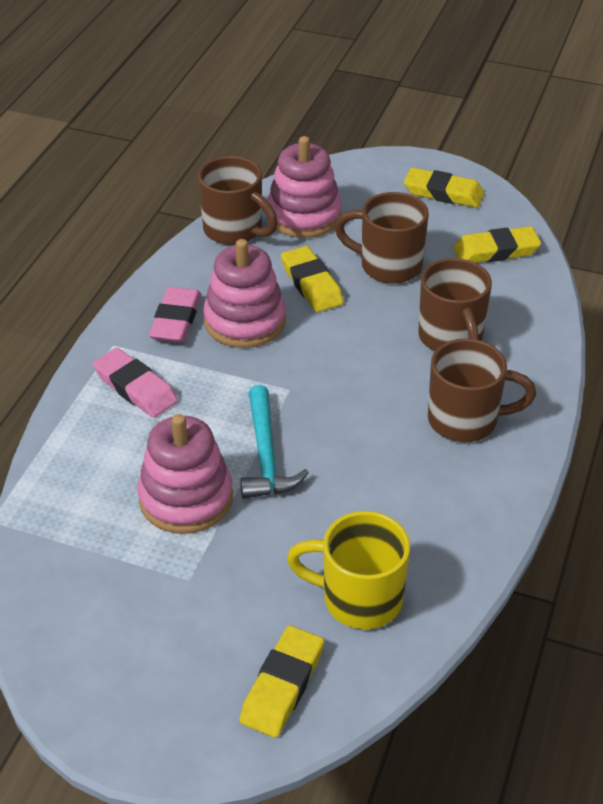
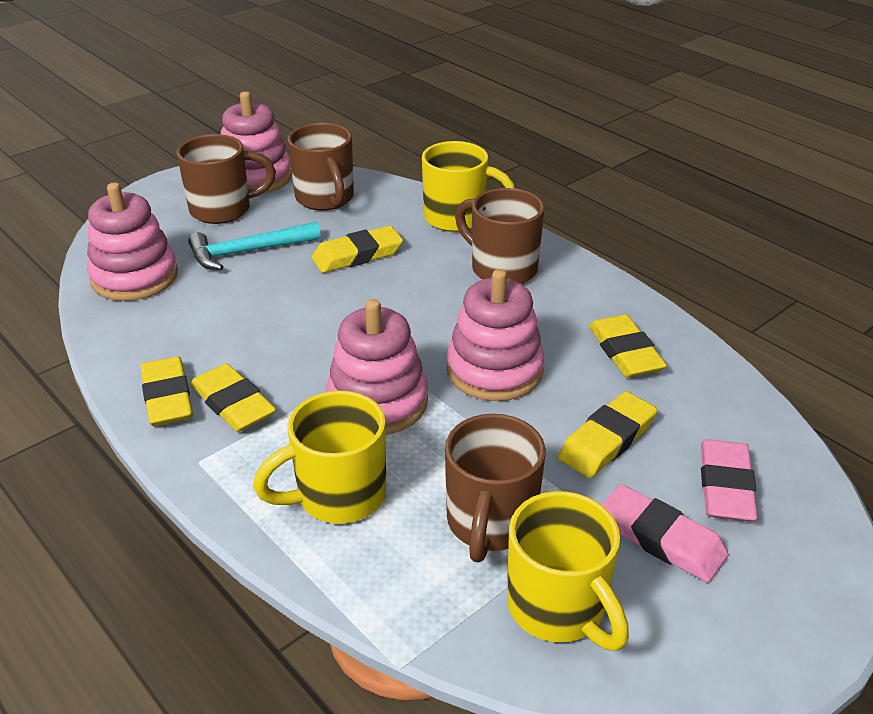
pink stacking toy: [138,414,233,534] [203,239,286,348] [267,136,342,238] = 3 -> [87,183,178,301] [221,91,292,194] [326,299,428,435] [447,269,544,401] = 4
yellow eraser: [239,625,324,738] [281,246,344,312] [404,168,484,208] [453,226,541,263] = 4 -> [140,356,193,426] [190,363,276,432] [312,226,403,273] [558,391,657,478] [589,314,667,377] = 5
yellow mug: [287,511,410,629] = 1 -> [253,391,386,524] [422,141,515,232] [507,491,629,651] = 3

